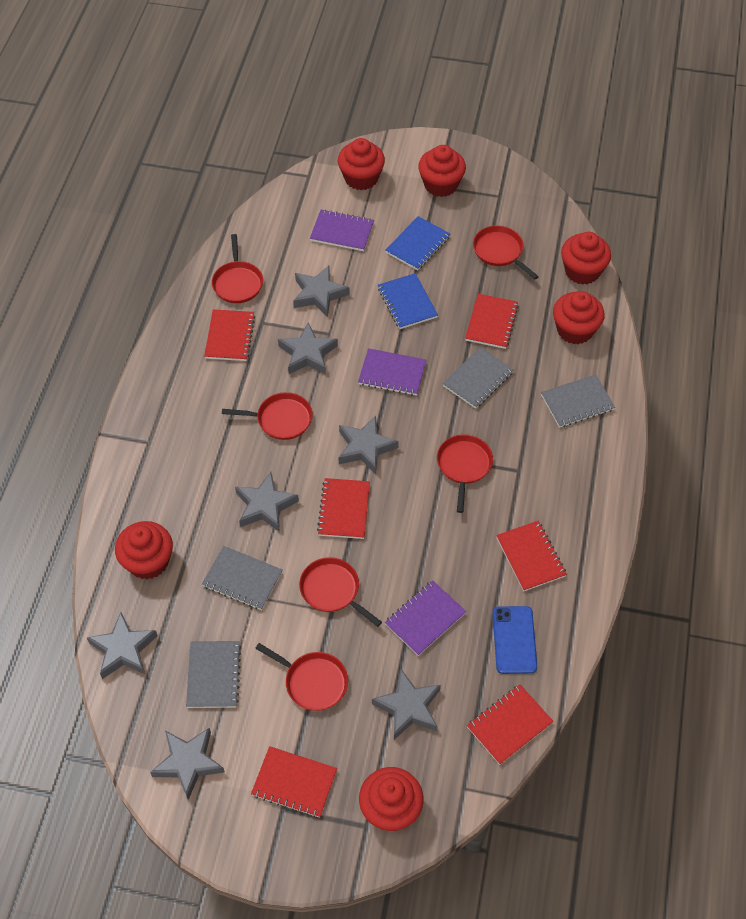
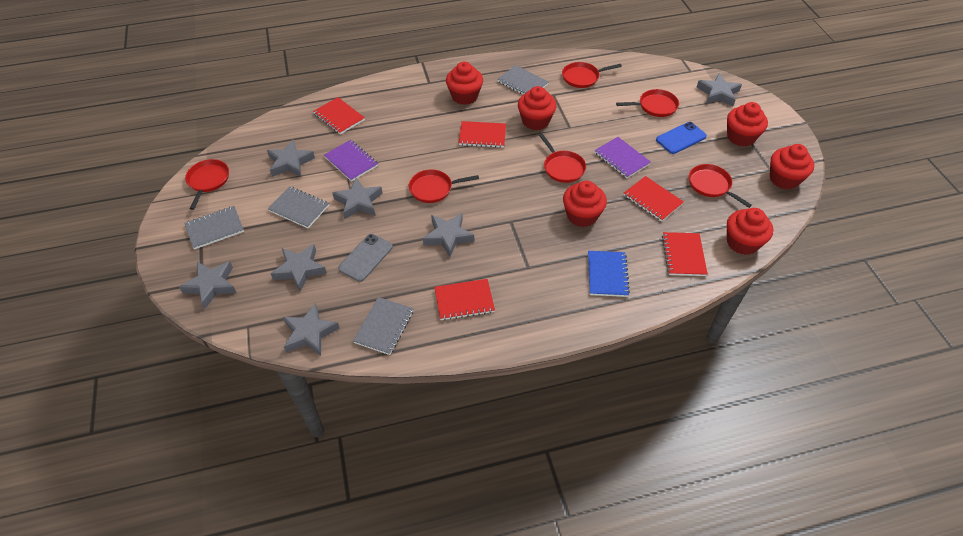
blue notebook: [378,273,438,329] [385,216,450,270] = 2 -> [588,251,630,297] = 1
grey phone: none = 0 -> [338,234,393,282] = 1
purple notebook: [310,209,374,251] [358,348,426,396] [384,580,467,656] = 3 -> [324,140,378,182] [594,137,651,178] = 2
red notebook: [204,309,255,361] [251,746,337,818] [317,478,370,539] [465,294,519,349] [467,684,554,765] [496,521,567,591] = 6 -> [313,97,365,134] [434,279,495,320] [459,121,506,148] [624,176,684,222] [662,232,708,276] = 5

